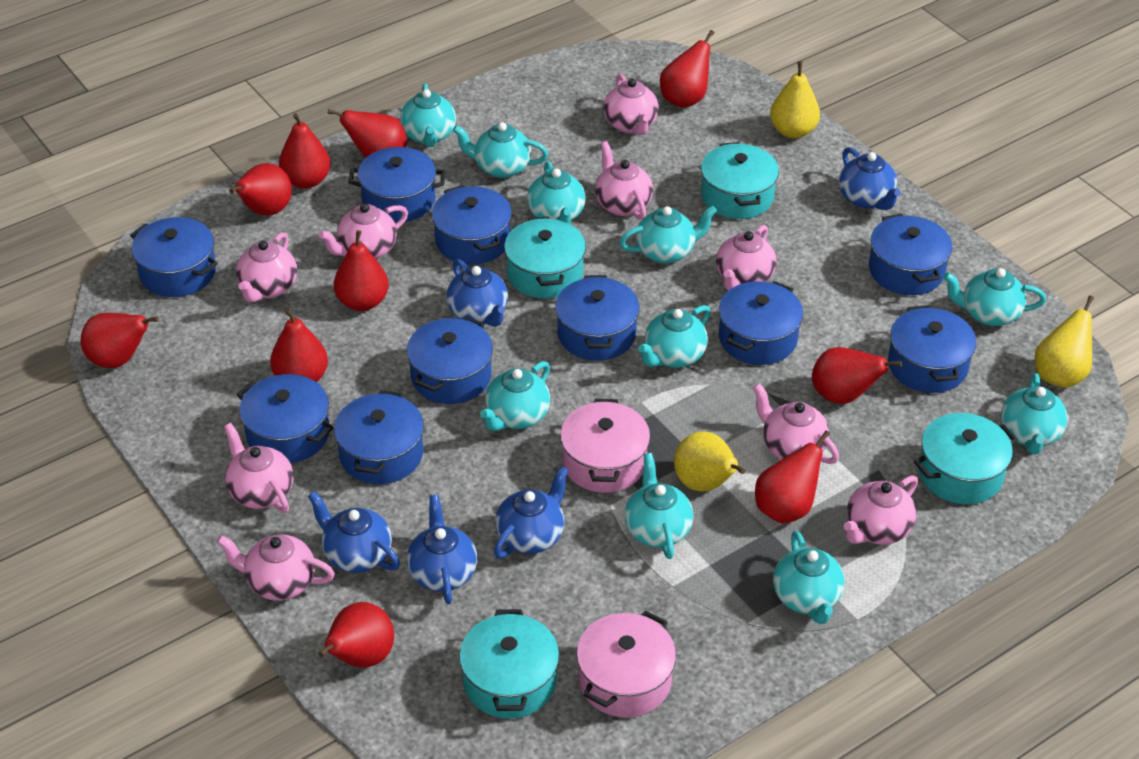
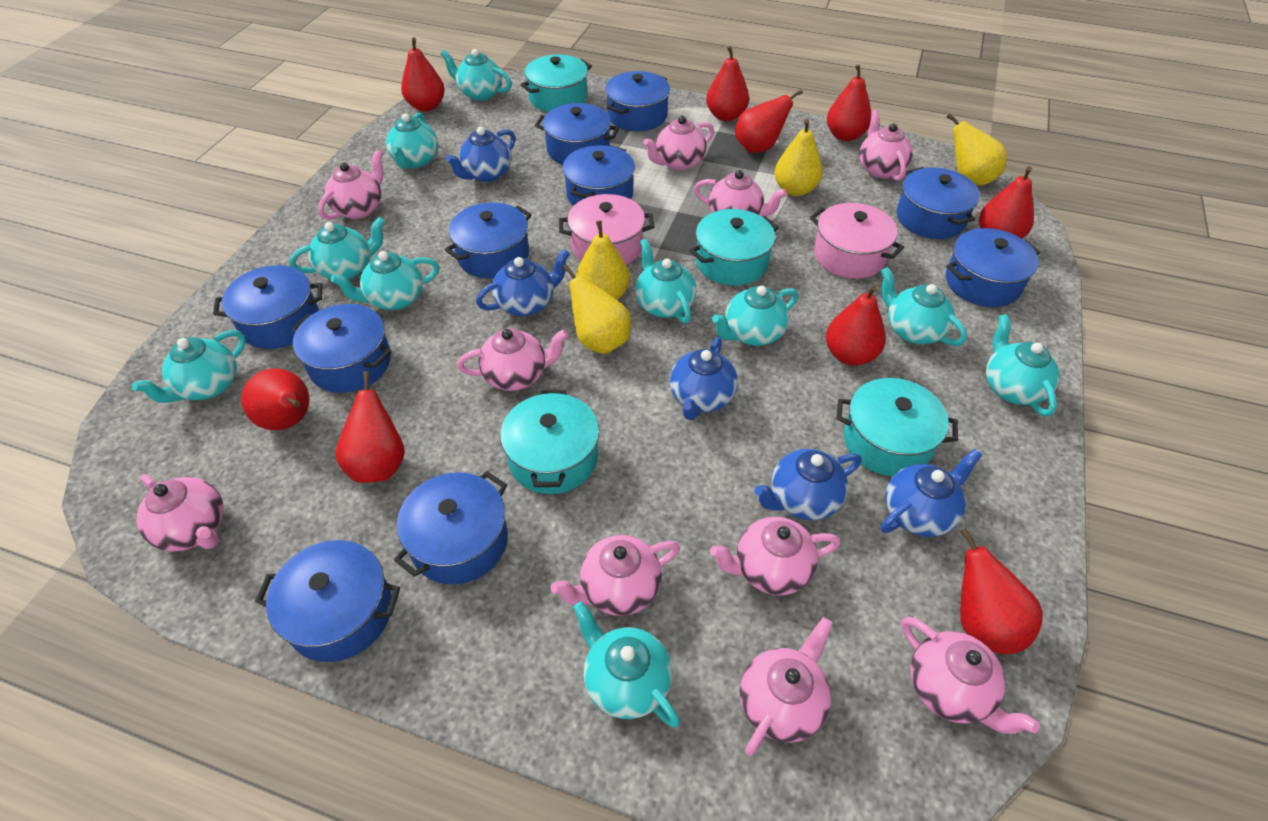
pink teapot: [216,534,335,601] [224,423,294,513] [236,232,298,303] [319,203,408,259] [595,141,653,220] [603,74,659,135] [716,225,777,290] [753,383,839,464] [843,475,918,545] = 9 -> [136,474,224,552] [318,150,384,220] [457,328,568,391] [551,535,680,616] [643,116,714,170] [694,170,787,217] [710,517,841,595] [740,617,833,756] [859,110,913,181] [901,617,1040,734] = 10
red pear: [81,313,159,368] [229,163,292,216] [270,309,328,382] [279,113,330,189] [318,602,394,668] [328,109,407,158] [334,230,389,311] [660,30,714,108] [755,430,830,524] [812,347,902,404] = 10 -> [241,369,309,430] [336,371,405,483] [401,37,445,111] [706,46,749,121] [735,89,803,153] [826,285,886,366] [827,64,871,141] [960,528,1043,654] [979,166,1034,238] = 9
yellow pear: [674,431,746,491] [770,61,820,138] [1035,296,1094,388] = 3 -> [562,264,631,354] [576,220,630,300] [774,119,823,196] [946,113,1007,186] = 4

